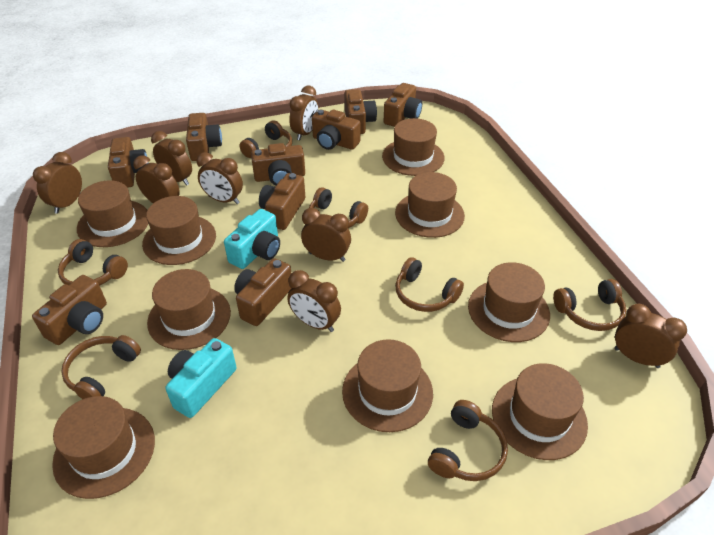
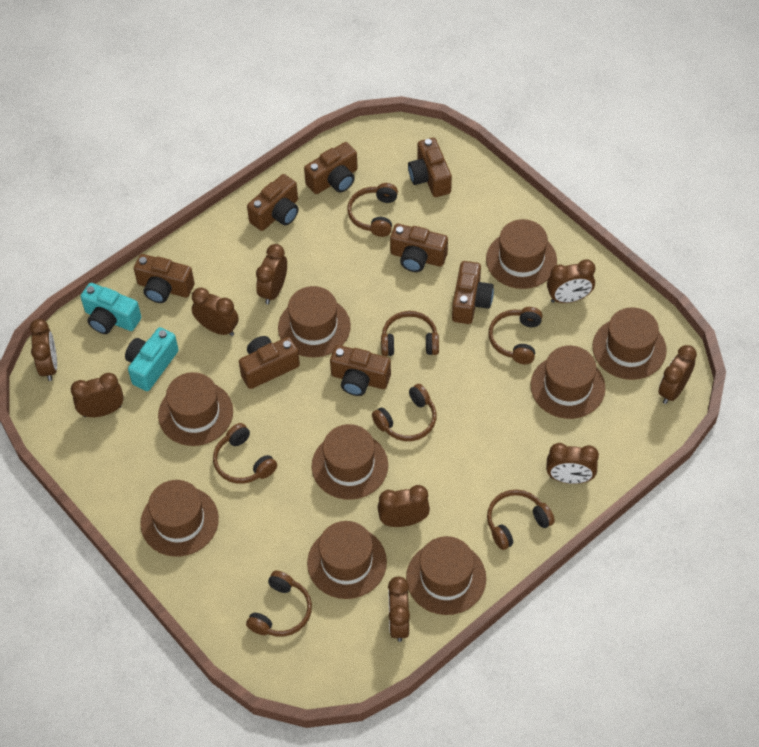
brown camera: [32,275,107,345] [108,137,148,188] [186,113,222,161] [234,258,291,326] [251,143,305,185] [259,173,305,230] [312,109,360,150] [345,89,377,134] [384,83,422,127] = 9 -> [134,254,194,303] [239,336,300,389] [247,174,299,231] [304,142,358,194] [330,345,391,396] [390,224,448,272] [408,138,452,197] [452,261,494,324] = 8
brown clock: [33,152,82,214] [133,155,180,203] [151,131,192,186] [197,152,243,204] [288,270,341,332] [289,86,318,140] [301,208,351,262] [614,304,687,368] = 8 -> [30,319,57,381] [71,373,124,417] [192,287,239,336] [256,244,287,304] [377,485,430,527] [388,577,410,642] [546,443,599,484] [547,259,595,303] [658,345,697,404] = 9

